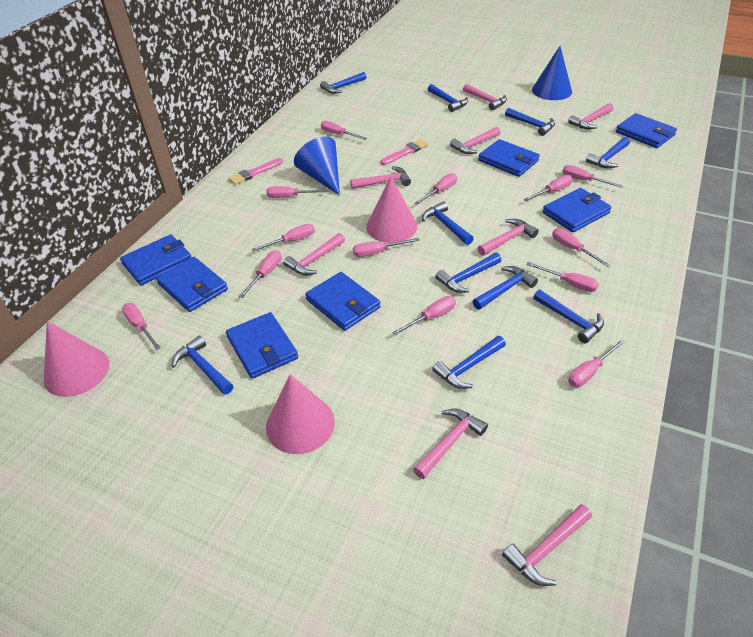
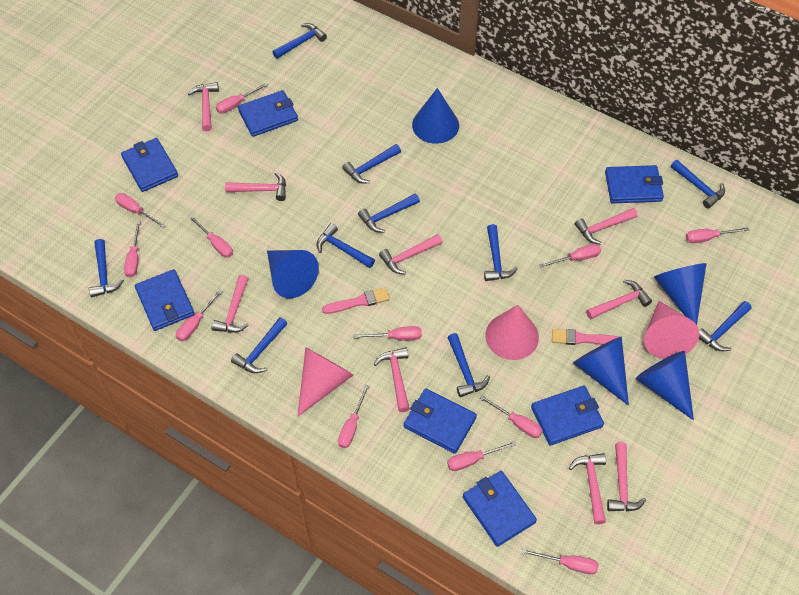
blue cone: [294,137,340,196] [532,46,572,100] = 2 -> [267,250,319,298] [412,88,459,144] [573,336,629,406] [635,351,694,420] [654,263,707,325] = 5
pink hammer: [283,233,345,275] [350,166,411,189] [413,408,488,479] [450,127,501,154] [463,84,507,110] [478,219,539,256] [502,504,592,586] [568,103,613,129] = 8 -> [188,82,219,131] [212,275,249,332] [225,172,286,201] [374,347,410,412] [379,234,443,274] [569,453,606,524] [575,208,638,244] [586,280,652,319] [607,442,646,511] = 9
pink screwdriver: [122,303,161,350] [239,251,281,298] [252,224,315,252] [267,186,328,198] [321,121,367,140] [353,238,420,257] [392,296,456,335] [415,173,457,205] [524,175,573,201] [527,262,599,292] [552,228,611,267] [562,165,623,188] [568,340,625,387] = 13 -> [115,193,166,228] [124,221,141,278] [176,289,223,341] [189,215,233,258] [216,82,269,114] [338,385,369,448] [353,326,422,340] [447,441,517,471] [480,395,543,438] [522,549,599,574] [539,244,601,268] [686,227,749,243] = 12

